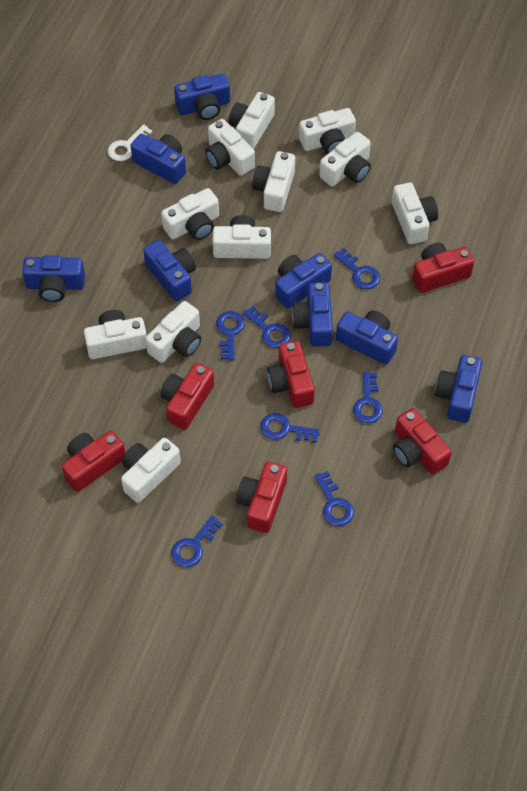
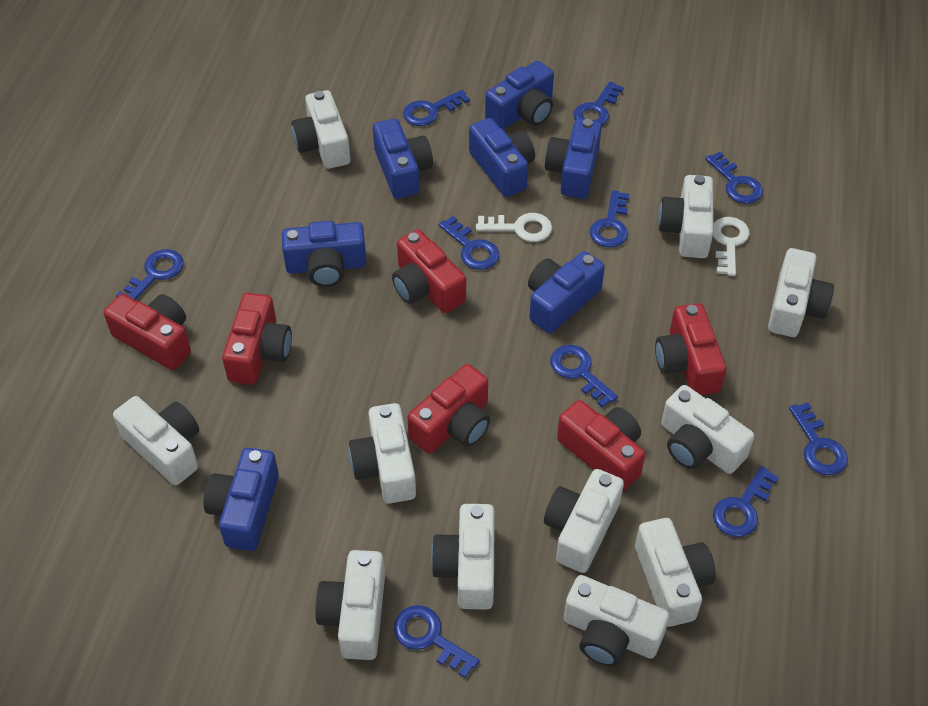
blue camera: [22,255,85,302] [131,134,186,184] [143,240,196,301] [174,73,230,120] [275,253,332,309] [292,282,333,346] [336,311,398,365] [435,355,482,423] = 8 -> [203,448,279,551] [282,221,367,287] [373,119,433,199] [469,118,535,197] [485,61,554,129] [528,251,605,334] [545,118,602,199] = 7
blue key: [171,515,223,567] [216,311,245,360] [243,305,291,348] [260,413,320,443] [314,471,354,526] [334,248,380,289] [353,371,383,423] = 7 -> [116,249,184,300] [394,605,480,678] [403,90,470,126] [439,216,500,270] [550,345,618,408] [573,81,624,125] [590,190,629,248] [705,152,763,204] [713,466,779,537] [789,402,848,475] = 10
white key: [108,124,152,161] = 1 -> [476,213,552,242] [713,217,750,276] = 2

